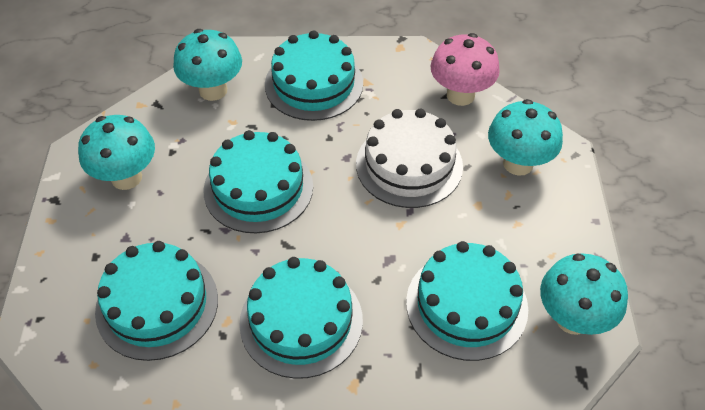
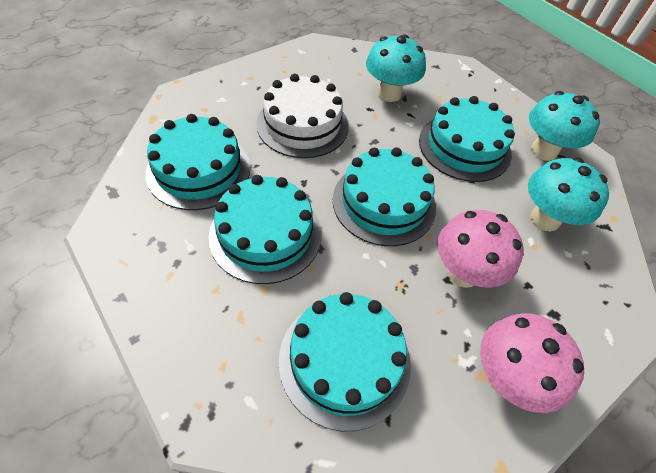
pink mushroom: [430,33,500,106] = 1 -> [437,210,524,288] [480,313,584,413] = 2
turquoise mushroom: [78,115,155,190] [173,29,242,101] [488,99,563,176] [540,253,628,335] = 4 -> [366,35,426,102] [528,158,609,232] [529,91,600,161] = 3

